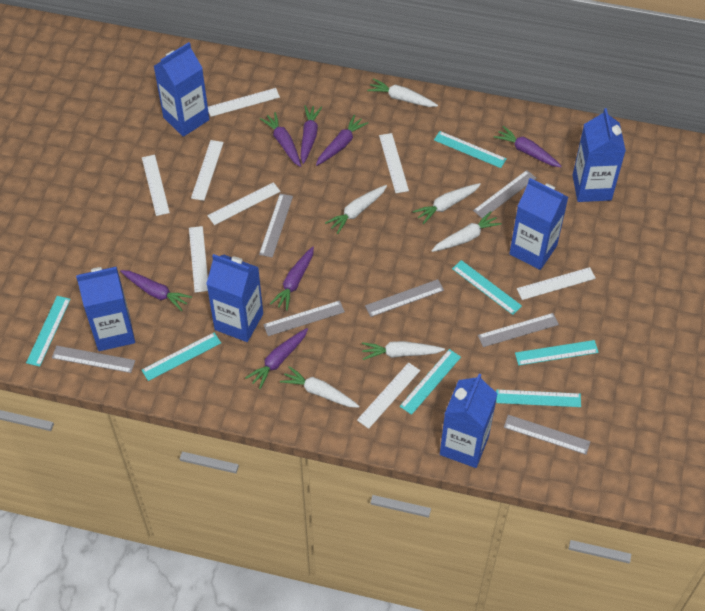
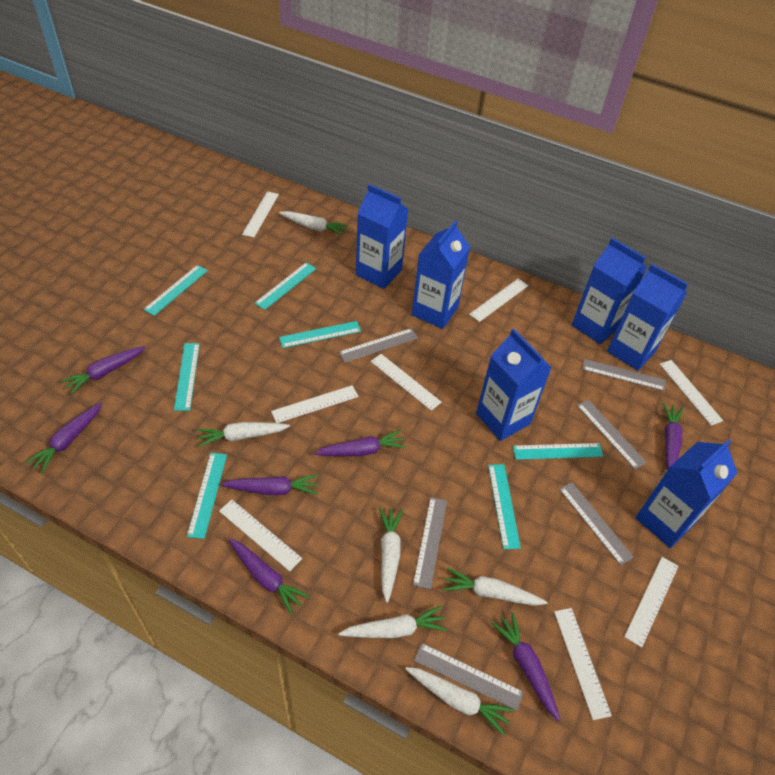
grey ruler: [52,346,135,373] [259,194,293,258] [263,300,345,336] [365,279,444,317] [473,170,536,218] [478,313,559,347] [504,415,590,455] = 7 -> [339,328,418,363] [413,497,447,589] [414,643,524,711] [559,482,634,565] [577,399,647,469] [582,359,666,391] = 6

